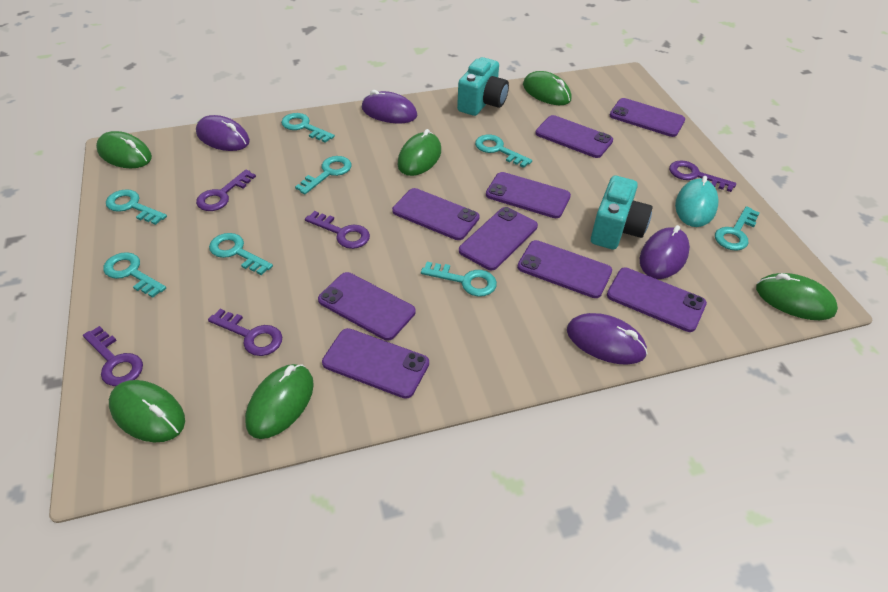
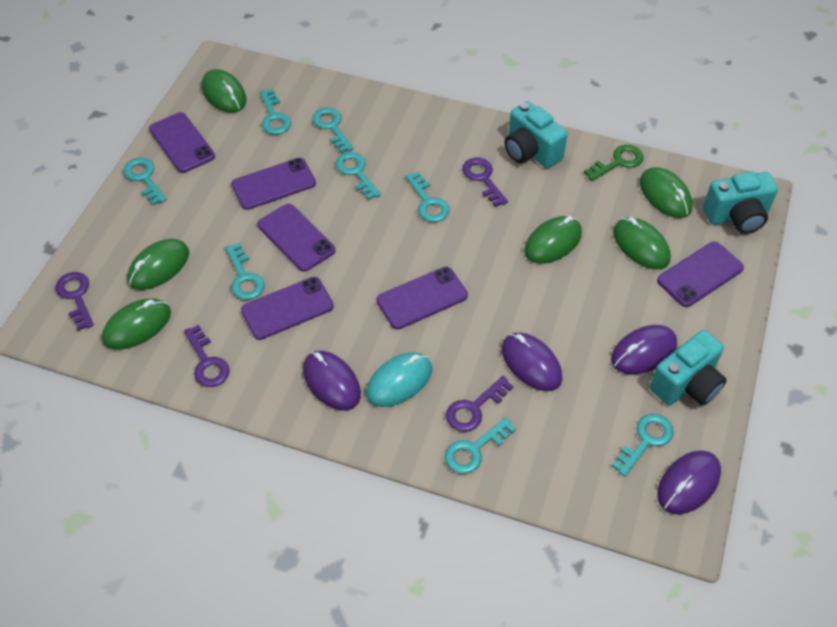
green key: none = 0 -> [584,145,644,181] = 1
purple key: [83,326,143,386] [196,170,256,211] [208,309,282,356] [305,211,370,249] [669,160,736,192] = 5 -> [56,272,94,331] [184,325,230,387] [446,376,514,432] [462,158,508,207] = 4
purple phone: [318,272,416,341] [322,328,429,399] [392,188,480,240] [459,207,538,270] [486,172,571,218] [517,240,612,298] [535,115,613,158] [607,268,707,332] [609,98,685,137] = 9 -> [149,112,215,173] [231,158,316,210] [241,277,334,340] [257,204,335,272] [376,267,468,329] [657,242,744,307] = 6
turquoise camera: [457,57,509,116] [591,176,653,250] = 2 -> [504,101,568,168] [650,330,727,406] [703,171,778,234] = 3

